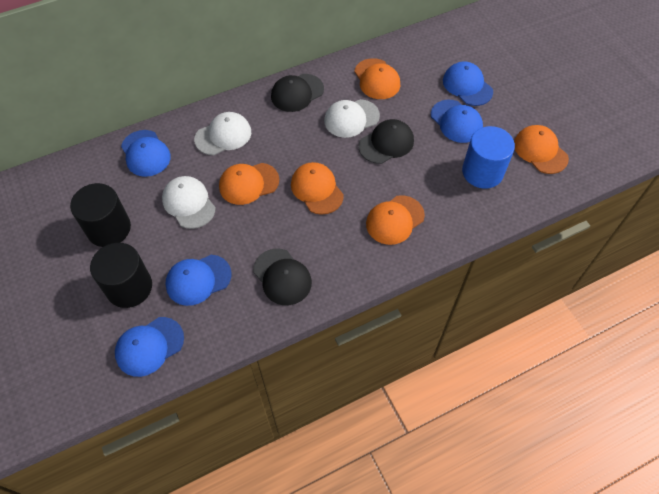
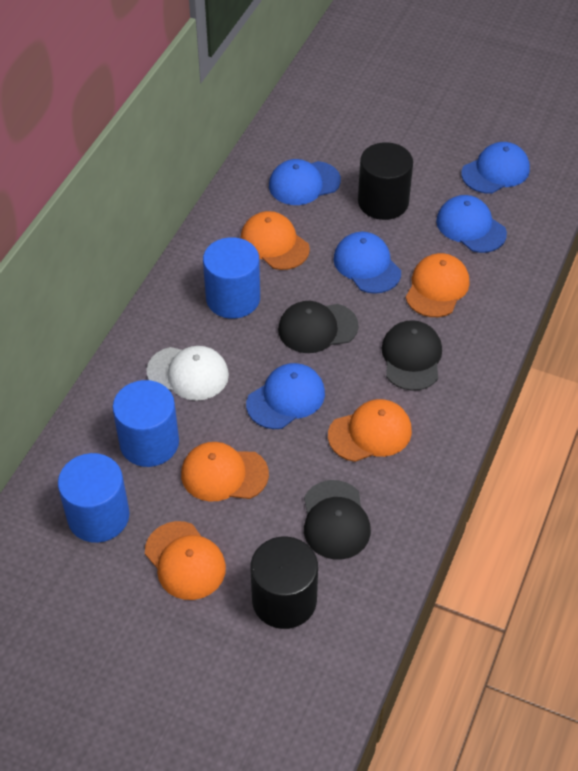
blue cylinder: [462,126,515,189] = 1 -> [58,453,130,543] [113,380,179,467] [203,237,260,319] = 3
white cap: [162,176,216,229] [194,112,251,155] [324,99,380,138] = 3 -> [146,346,229,401] = 1

